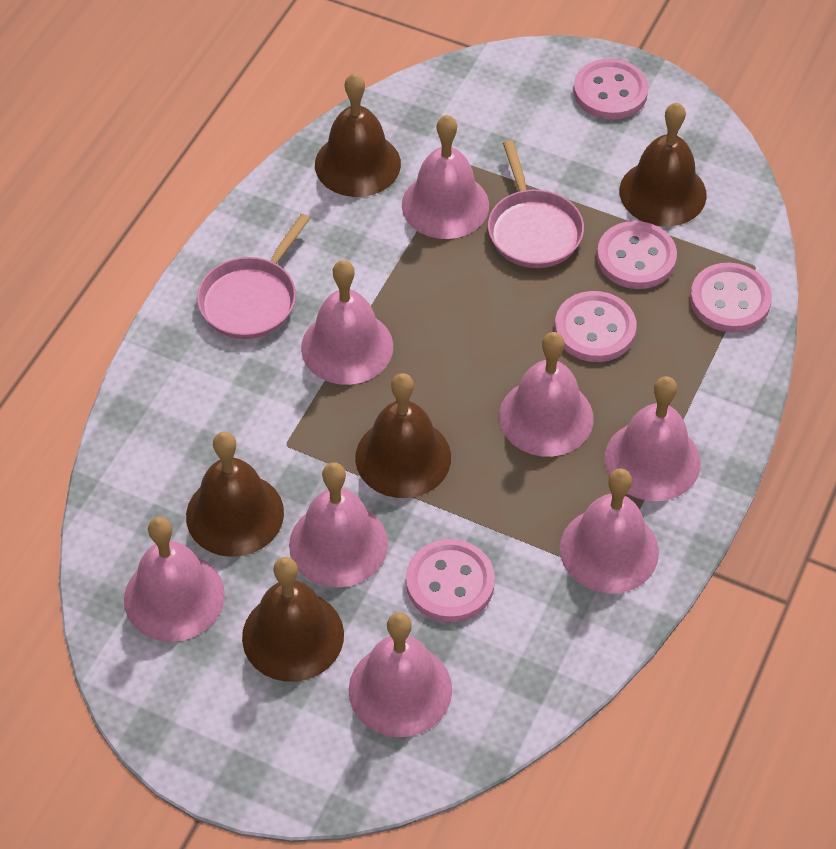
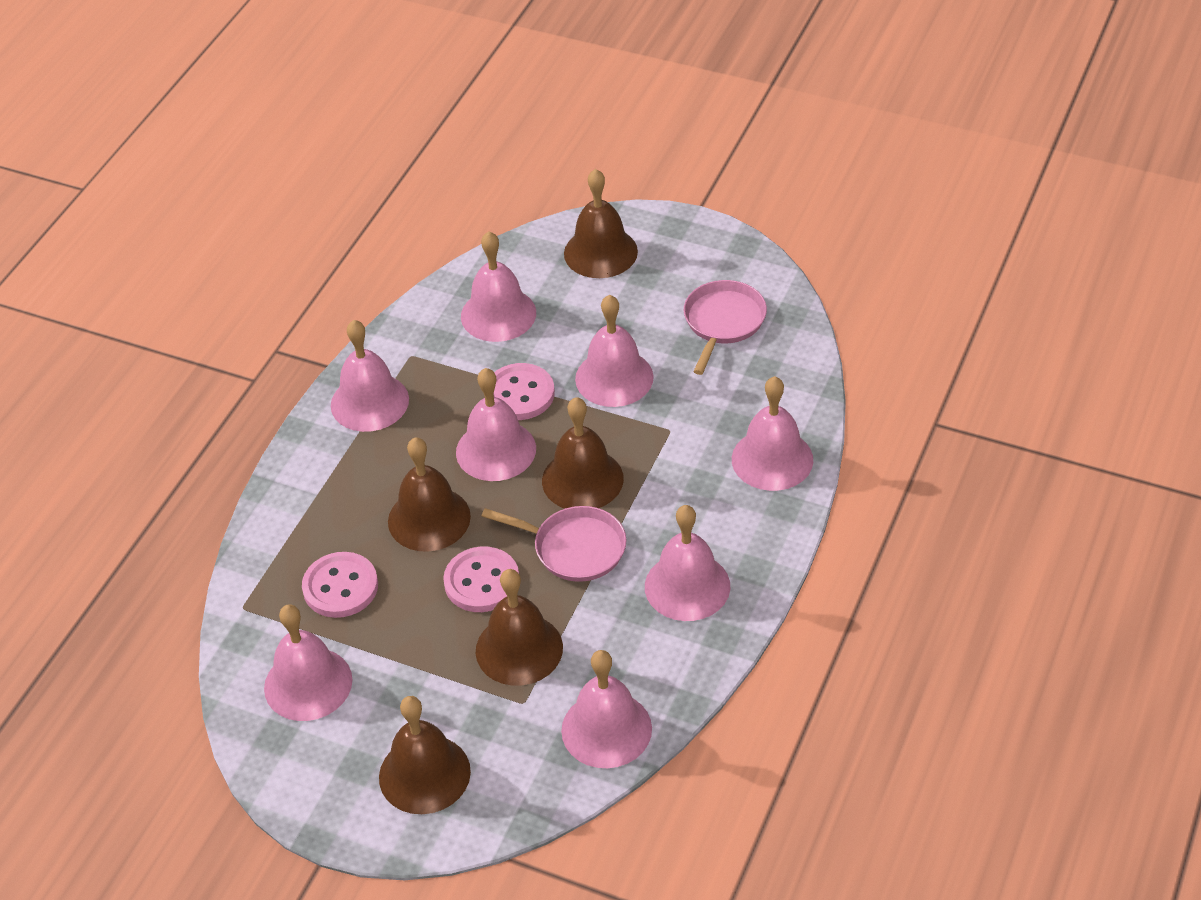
pink button: [406,539,495,622] [555,291,636,362] [573,59,649,120] [597,221,677,289] [690,263,772,333] = 5 -> [302,552,378,618] [443,546,519,612] [494,363,555,420] = 3

